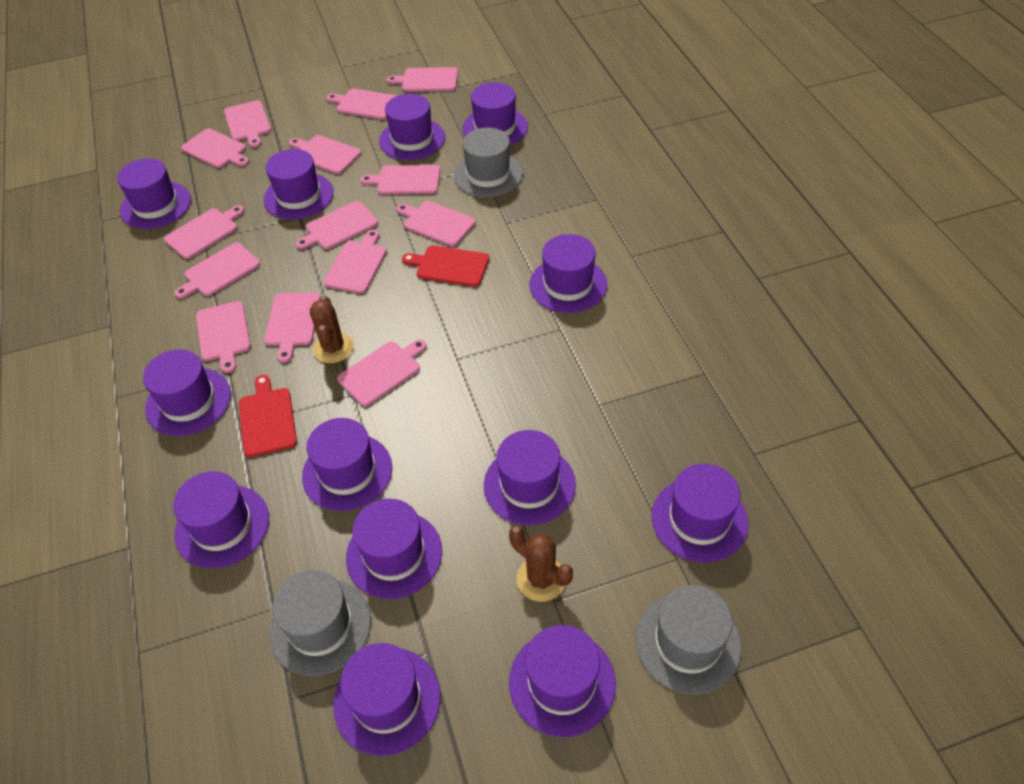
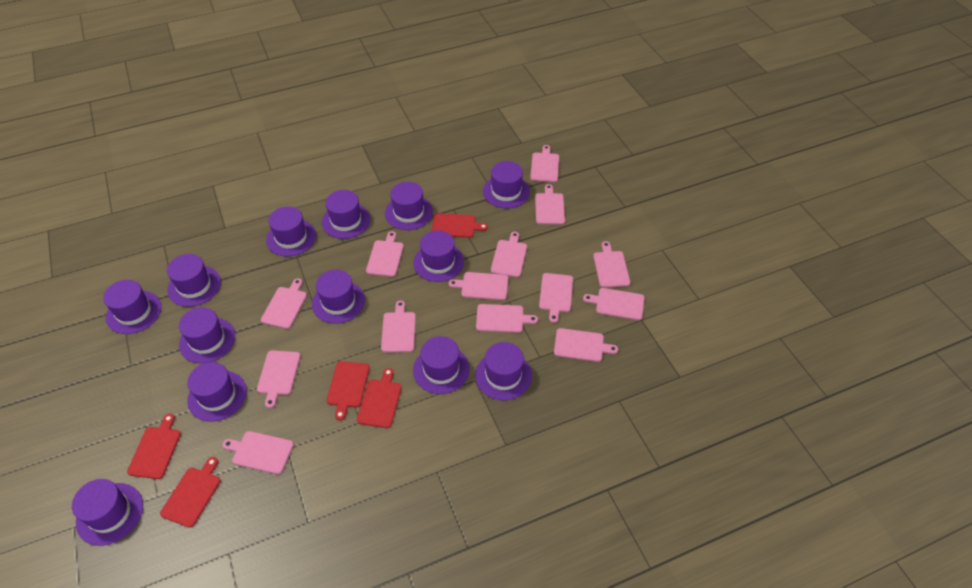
brown cactus: [310,296,354,363] [509,526,573,602] = 2 -> none = 0
grey hat: [269,570,371,676] [454,128,523,197] [636,585,742,694] = 3 -> none = 0
red cutting board: [239,375,297,457] [402,245,489,287] = 2 -> [127,414,181,479] [160,457,220,528] [327,361,370,421] [357,368,402,428] [431,213,488,238] = 5

